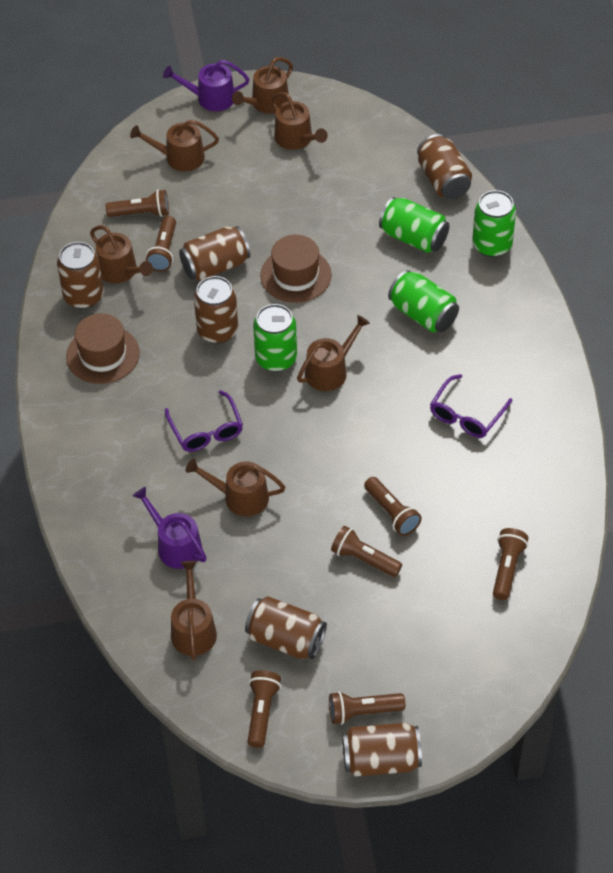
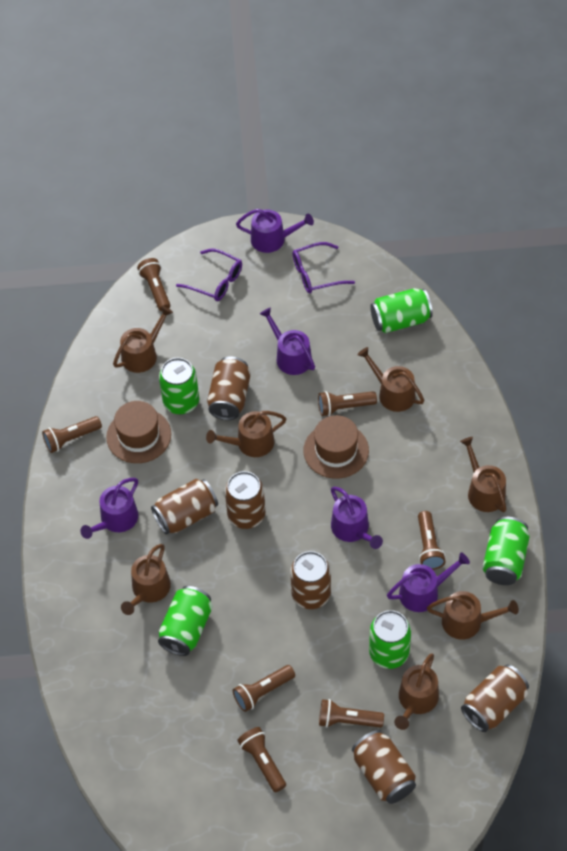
green can: [253,304,297,372] [379,197,450,253] [388,270,459,332] [472,190,516,257] = 4 -> [158,586,213,656] [159,358,199,414] [369,610,411,669] [370,288,433,333] [482,517,530,585] = 5
purple watering can: [133,487,207,569] [163,60,249,111] = 2 -> [80,478,138,539] [236,209,314,253] [260,307,315,375] [331,487,383,549] [387,552,470,612] = 5

